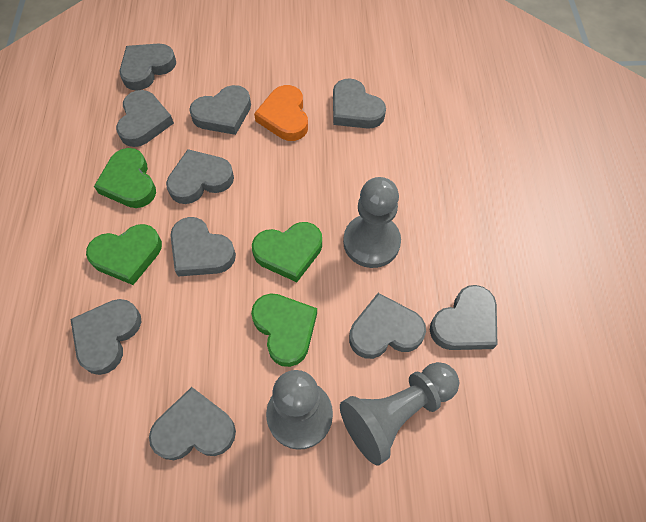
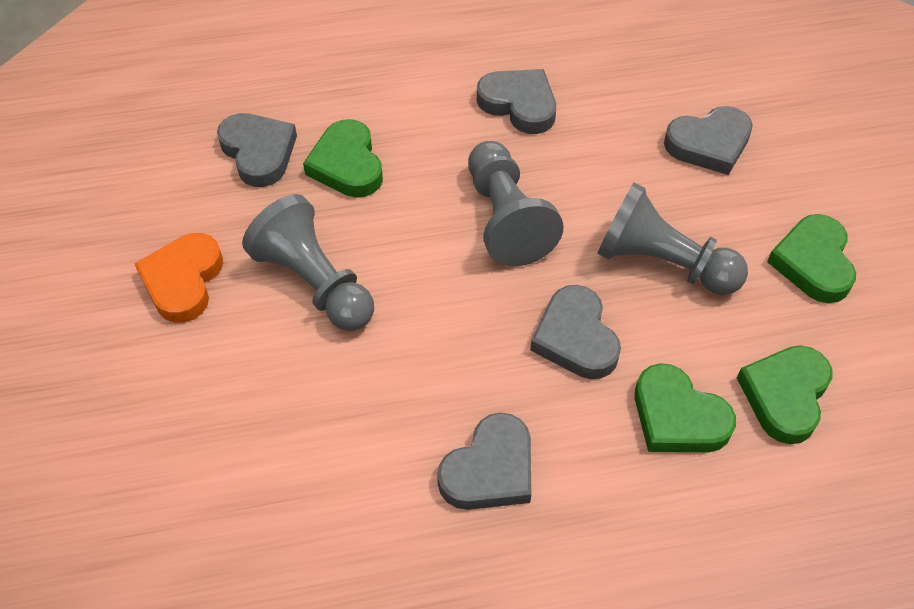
grey heart: [70,299,141,375] [116,90,174,147] [119,43,176,91] [149,387,236,460] [166,149,234,204] [170,217,236,277] [189,85,251,135] [333,78,386,129] [349,293,426,359] [430,285,498,350] = 10 -> [217,113,297,187] [437,412,531,510] [477,69,556,134] [530,285,621,379] [664,106,753,175] = 5

